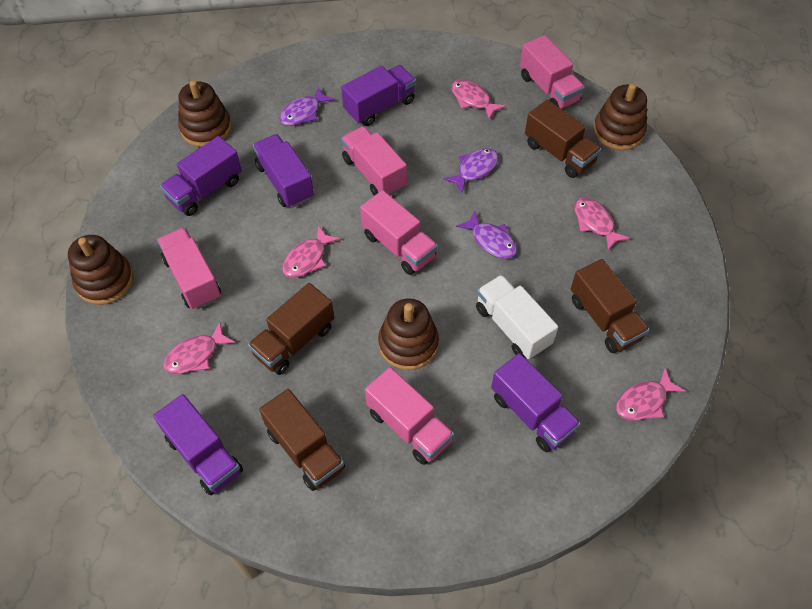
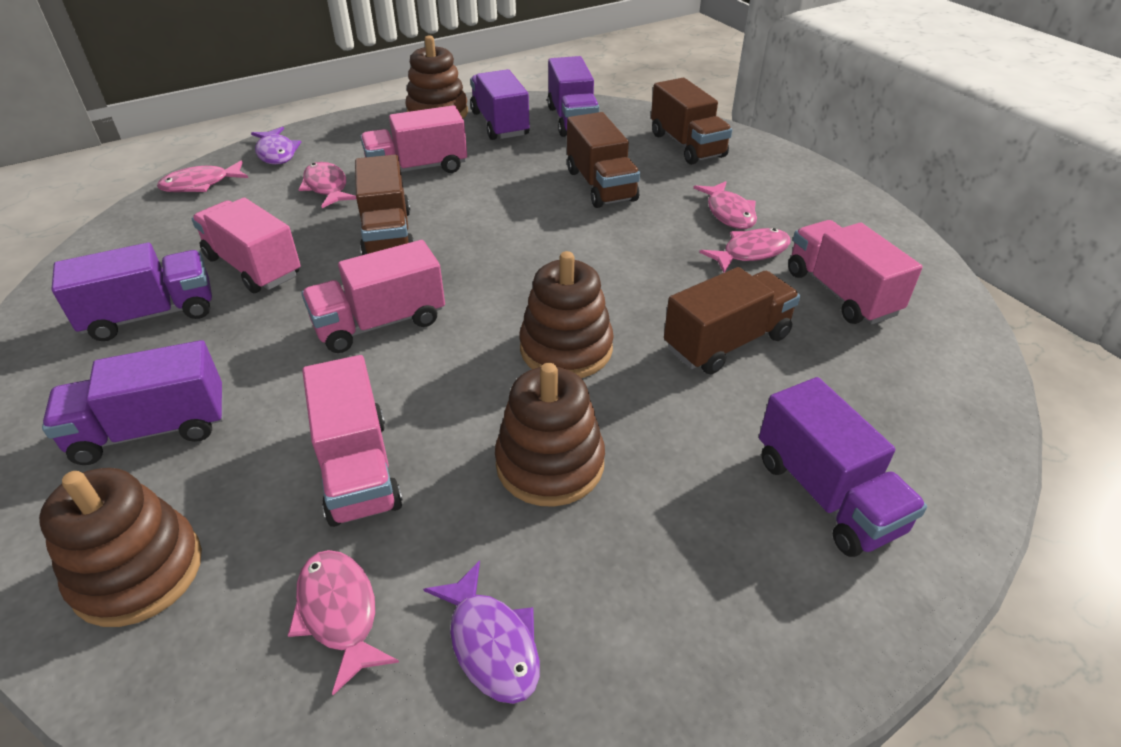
purple fish: [279,87,335,126] [443,148,499,194] [456,211,517,259] = 3 -> [251,126,301,165] [423,560,540,704] = 2
white truck: [476,275,558,359] = 1 -> none = 0

